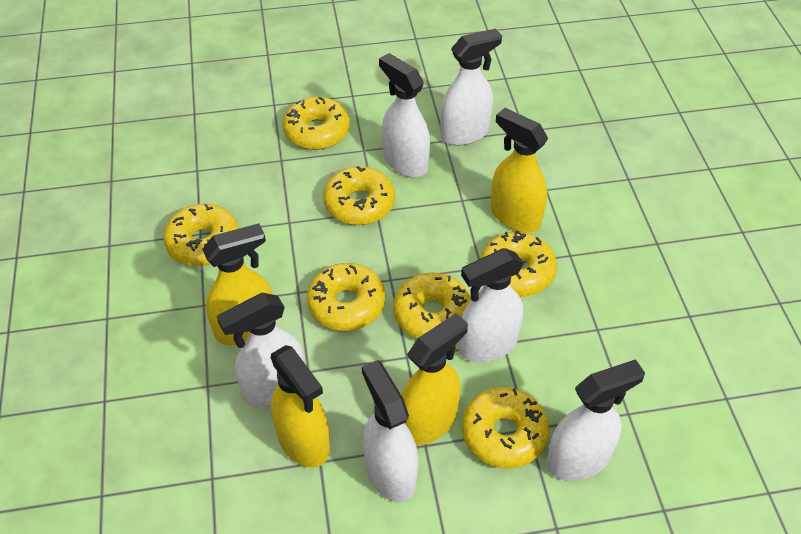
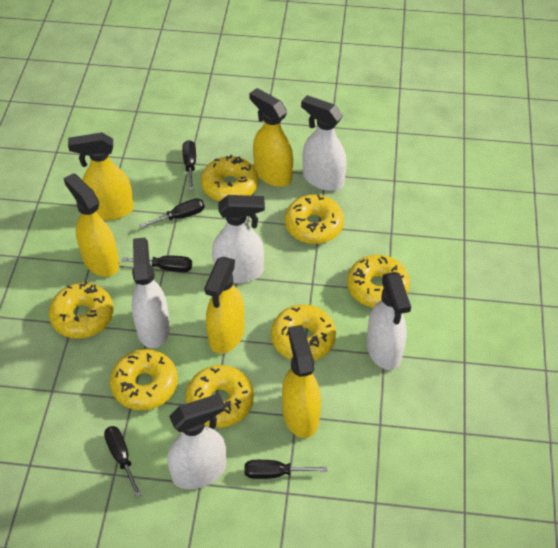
black screwdriver: none = 0 -> [104,426,141,497] [122,256,192,272] [140,198,205,228] [182,140,196,190] [245,460,327,479] = 5
white spray bottle: [217,293,304,407] [362,360,418,502] [379,53,430,178] [440,28,502,146] [459,248,524,362] [547,359,645,481] = 6 -> [132,238,170,348] [167,393,226,489] [212,195,265,283] [301,95,347,191] [367,272,411,370] = 5
yellow spray bottle: [202,223,272,346] [271,345,330,468] [401,313,468,445] [491,108,548,233] = 4 -> [63,173,119,277] [68,132,134,220] [204,257,245,354] [249,88,293,187] [282,325,321,438] = 5

